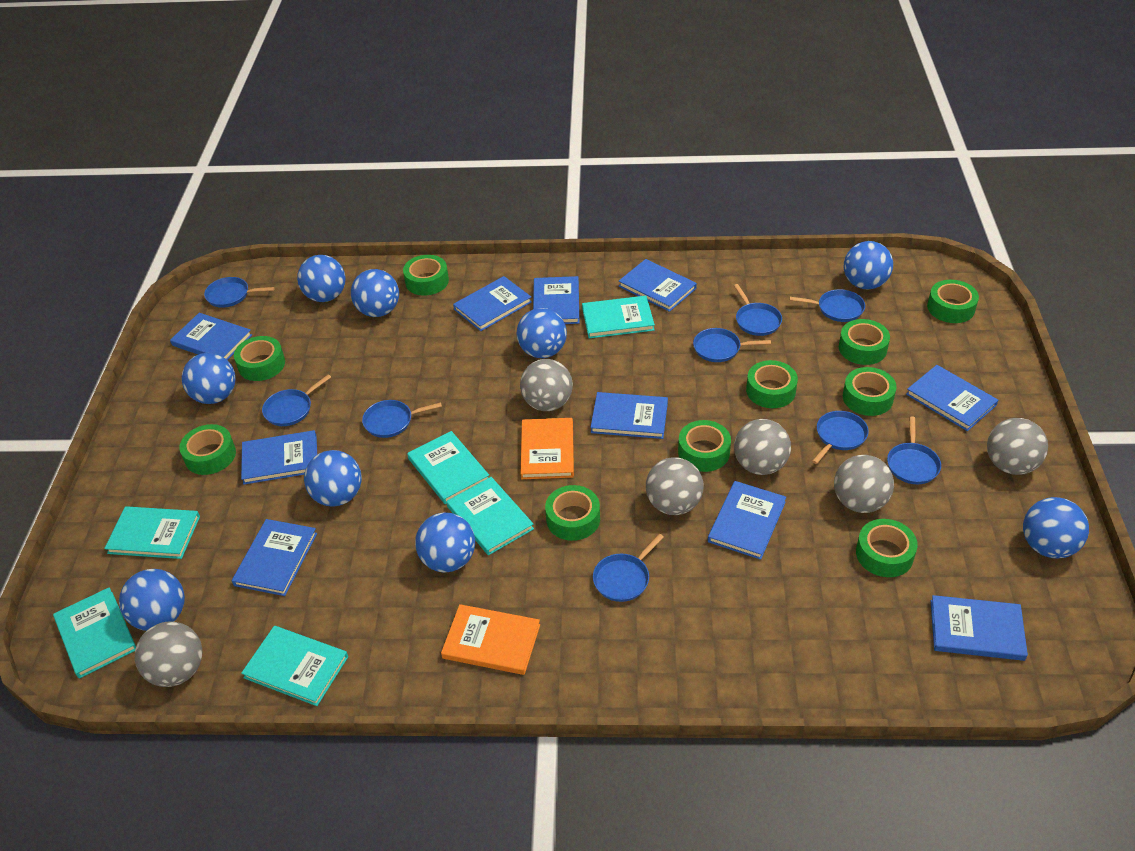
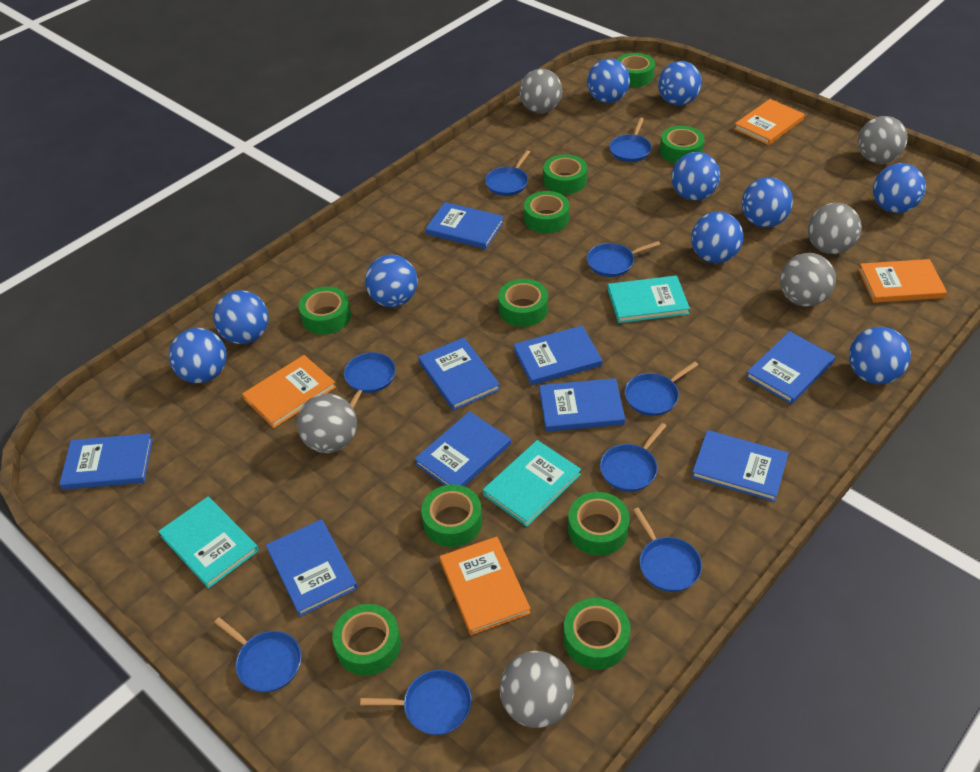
blue ball: [119,569,185,631] [182,353,236,404] [297,255,346,302] [304,450,362,507] [351,269,399,317] [415,513,475,573] [516,308,567,358] [844,241,893,290] [1023,497,1089,558] = 9 -> [169,328,227,383] [213,290,269,344] [365,255,418,307] [587,59,630,103] [658,61,702,106] [671,152,720,201] [691,212,743,263] [742,177,793,228] [849,327,911,384] [873,163,926,213] = 10
blue book: [170,313,252,360] [232,519,317,596] [241,430,317,485] [453,276,532,331] [533,276,579,324] [590,392,668,439] [619,259,697,312] [708,481,786,560] [906,365,998,431] [931,595,1028,661] = 10 -> [59,433,153,490] [266,519,358,617] [414,411,511,486] [418,338,500,410] [425,202,504,249] [513,326,602,385] [539,378,625,432] [692,430,789,502] [746,331,835,404] = 9
orange book: [441,604,540,675] [521,418,574,479] = 2 -> [242,355,336,428] [440,536,531,635] [734,99,804,145] [858,259,947,303] = 4
turquoise book: [53,587,136,678] [104,506,200,559] [241,626,348,706] [407,431,489,504] [446,477,534,555] [582,296,655,338] = 6 -> [158,497,259,589] [483,440,581,527] [608,275,690,323] = 3

